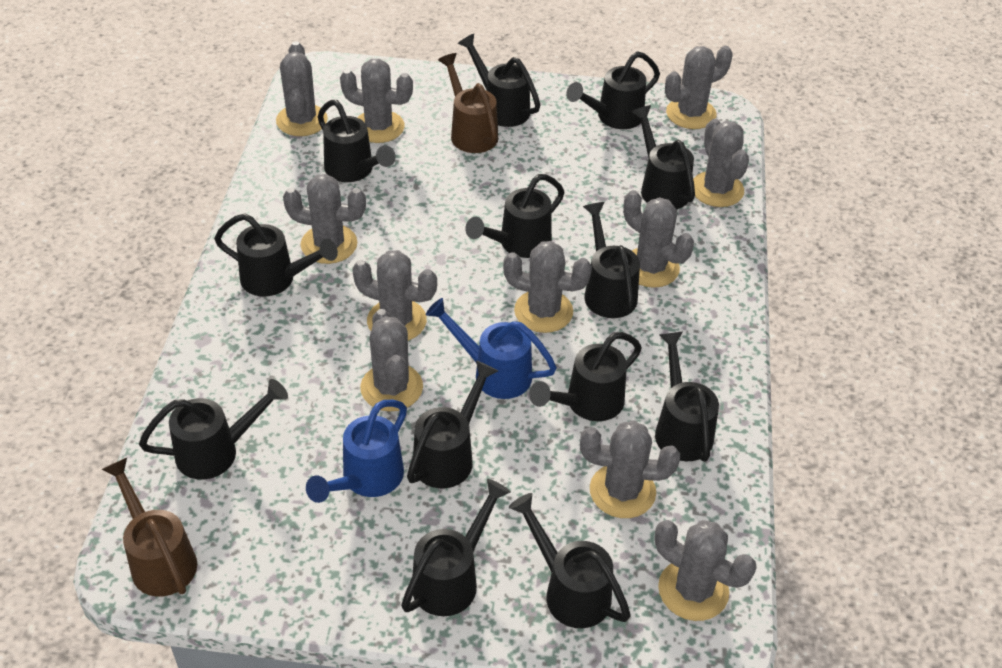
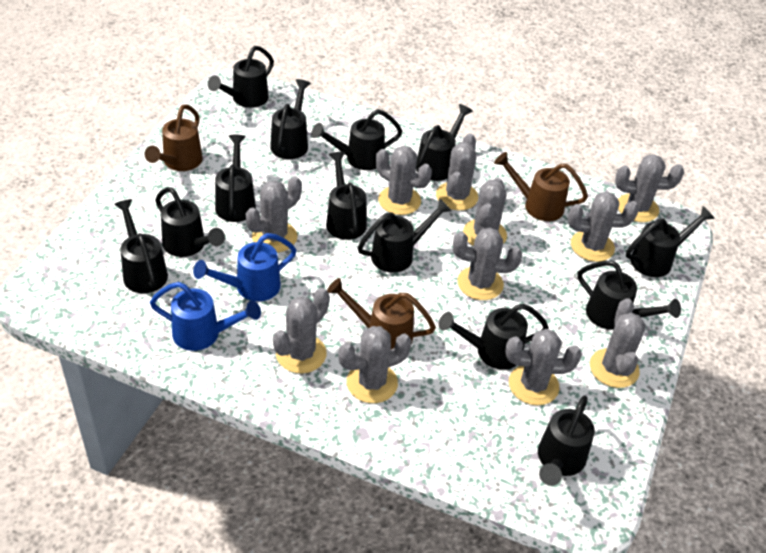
brown watering can: [101,458,197,597] [438,53,498,153] = 2 -> [144,104,203,171] [327,278,436,349] [494,152,588,221] = 3

